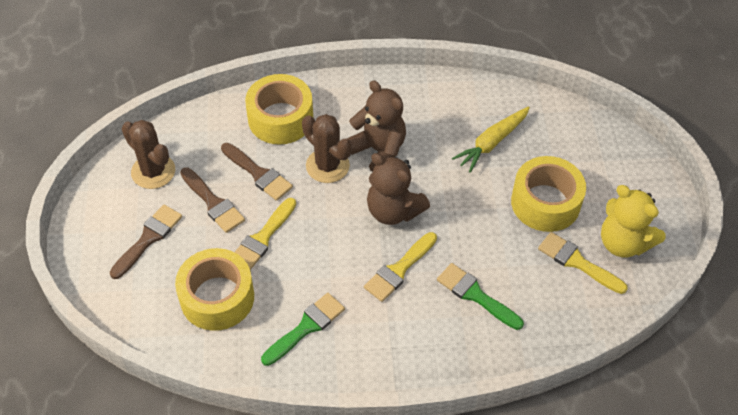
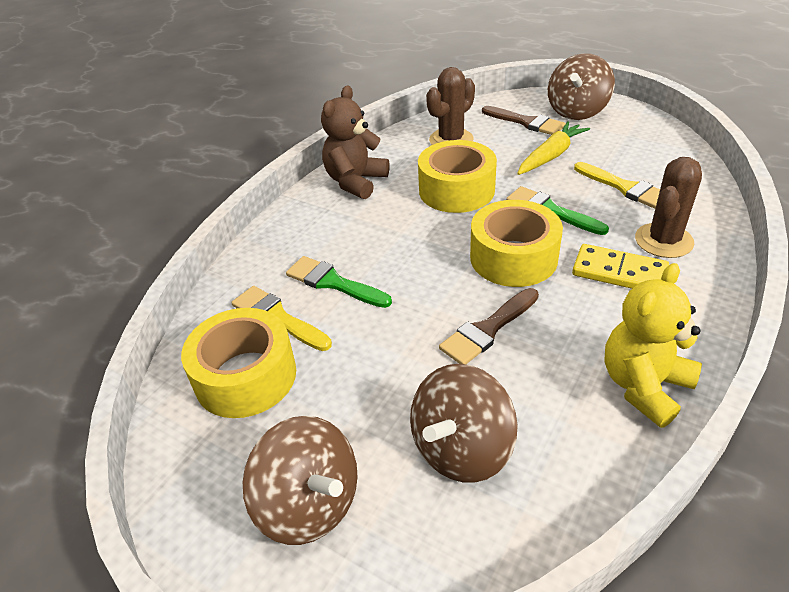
brown brush: [110,205,182,279] [180,167,245,233] [221,143,293,201] = 3 -> [439,288,539,364] [482,106,566,135] = 2
brown spinning top: none = 0 -> [243,416,358,545] [410,364,518,483] [548,53,615,120] = 3
brown teddy bear: [347,80,406,172] [367,153,430,225] = 2 -> [321,86,389,199] = 1
yellow brush: [235,198,296,270] [364,232,437,302] [538,232,628,294] = 3 -> [231,286,332,351] [574,162,660,209] = 2
yellow domino: none = 0 -> [572,244,669,289] = 1

